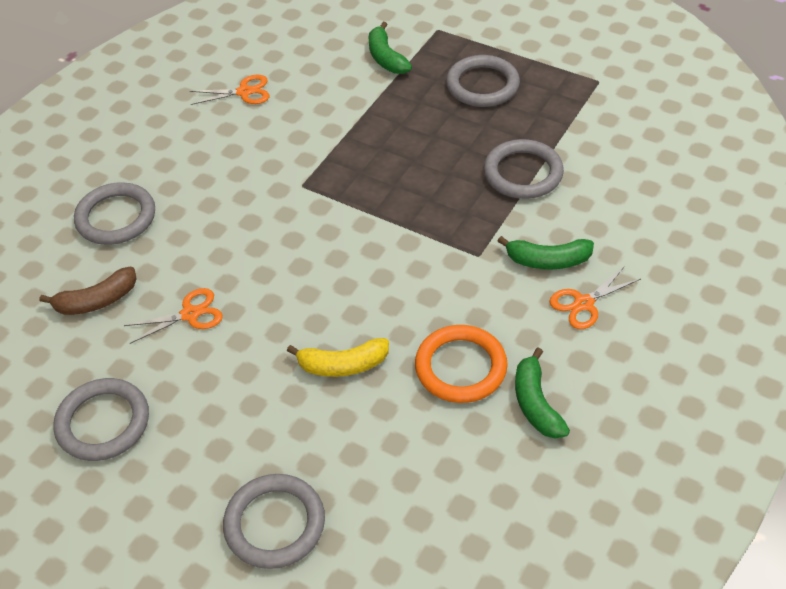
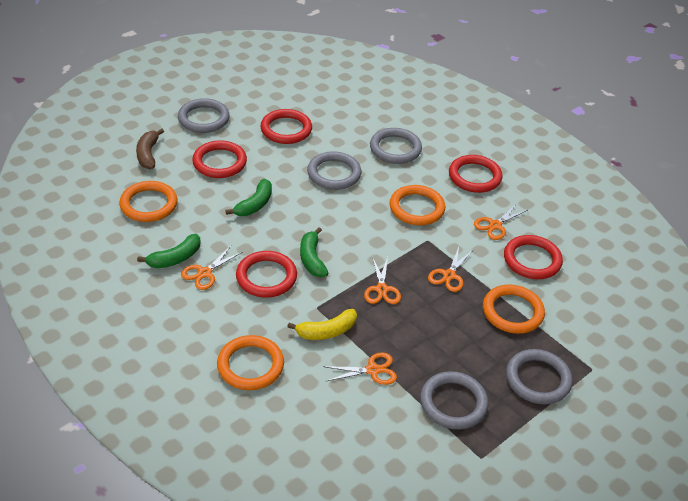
orange ring: [415,325,508,403] = 1 -> [119,181,177,222] [217,335,284,390] [390,185,445,225] [483,285,545,334] = 4
orange scissors: [124,288,223,344] [190,75,269,105] [549,266,641,329] = 3 -> [181,246,242,290] [323,352,397,385] [364,256,401,304] [428,247,473,292] [474,203,528,240] = 5
red ring: none = 0 -> [192,140,247,178] [236,251,297,298] [261,109,312,144] [449,155,503,193] [504,235,563,279] = 5

